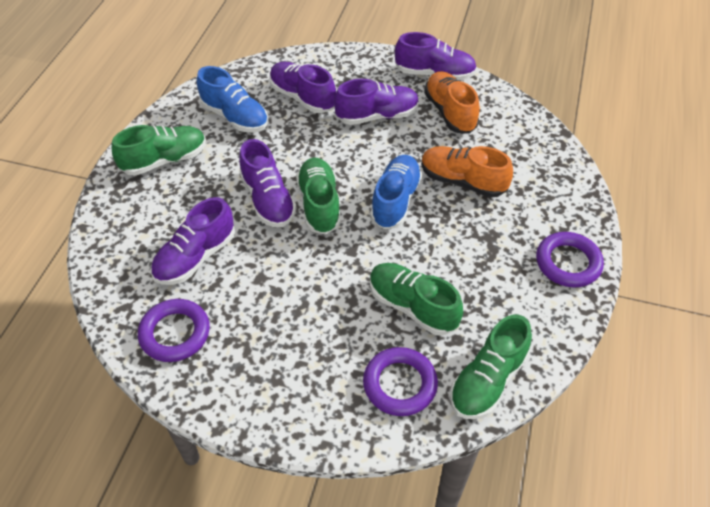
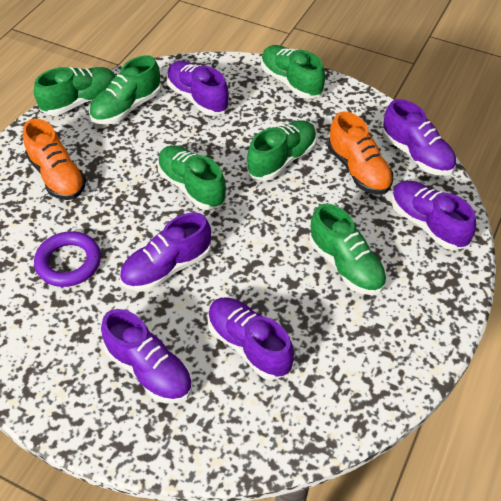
blue shoe: [197,66,268,132] [370,155,422,229] = 2 -> none = 0
green shoe: [112,125,206,176] [296,158,341,235] [370,263,463,335] [450,315,532,419] = 4 -> [34,67,116,115] [89,55,161,124] [157,145,227,210] [247,120,317,181] [261,45,325,99] [309,204,387,295] = 6
purple ring: [138,299,210,362] [363,347,438,416] [536,232,604,287] = 3 -> [34,231,101,287] = 1
purple shoe: [151,197,235,285] [239,139,297,227] [269,62,336,113] [334,79,419,125] [395,32,477,80] = 5 -> [101,309,193,404] [119,212,211,291] [167,61,229,116] [207,297,294,380] [382,99,456,176] [391,181,476,250] = 6

